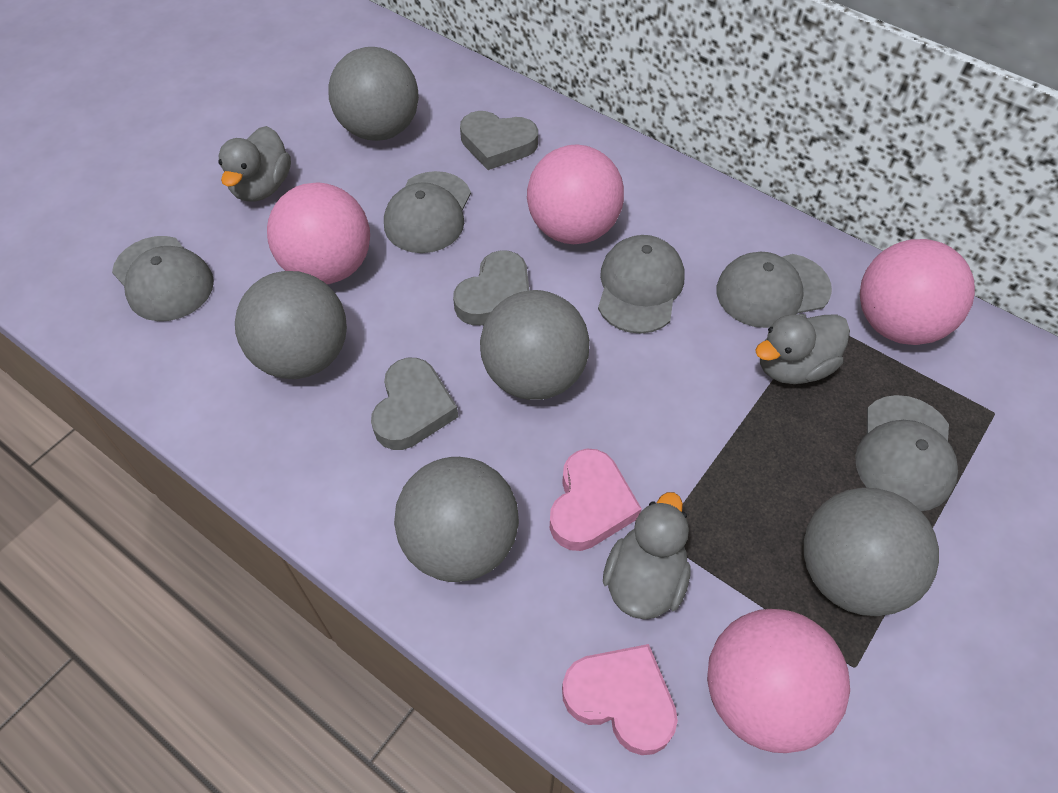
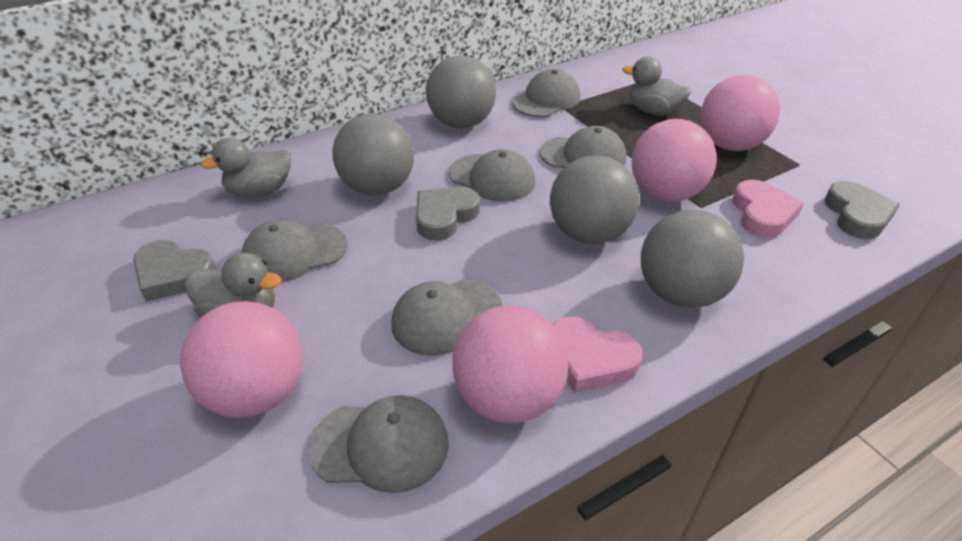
grey ball: [235,271,347,379] [328,47,419,141] [394,457,519,582] [480,290,590,400] [804,488,939,616] = 5 -> [333,113,414,195] [426,56,496,128] [550,155,639,244] [641,210,744,308] = 4
grey cap: [112,236,214,321] [384,171,471,253] [598,235,684,334] [717,252,832,328] [855,395,958,511] = 5 -> [241,220,347,282] [309,395,449,493] [391,280,502,356] [449,149,535,202] [512,69,580,117] [540,126,627,168] = 6

